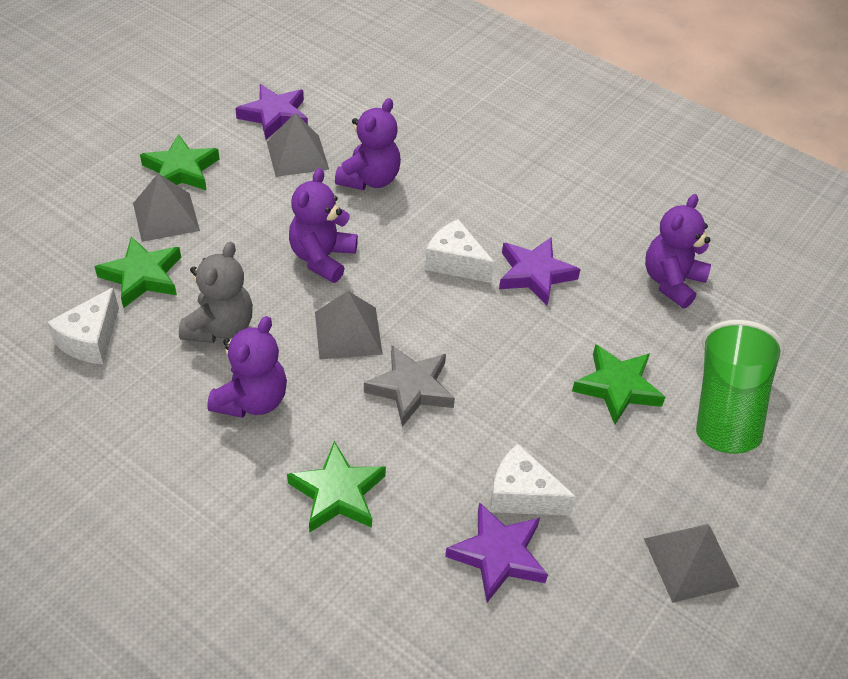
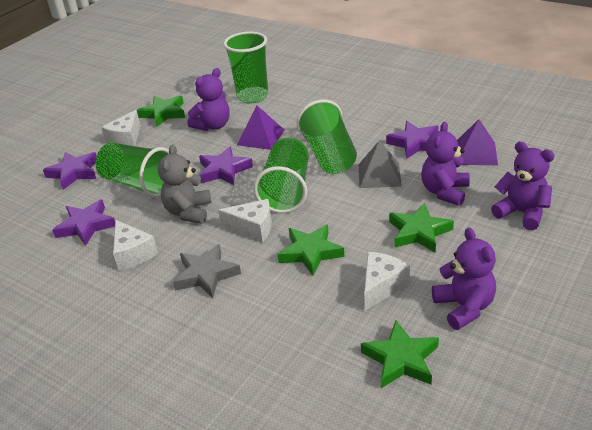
green cup: [696,320,784,454] = 1 -> [96,142,169,198] [224,32,268,104] [253,138,309,213] [296,99,357,174] = 4
grey pyramid: [133,174,200,242] [267,113,329,177] [315,291,383,359] [644,524,739,603] = 4 -> [359,140,402,188] = 1
purple pyramid: none = 0 -> [237,105,285,150] [458,119,498,165] = 2
purple star: [235,84,308,140] [445,502,548,602] [499,237,581,306] = 3 -> [43,152,97,190] [52,199,115,246] [199,146,253,185] [386,121,438,159] = 4
white cheese: [47,288,119,364] [425,219,494,283] [490,444,576,516] = 3 -> [102,110,141,146] [113,220,158,271] [218,199,272,243] [364,252,410,311] = 4

